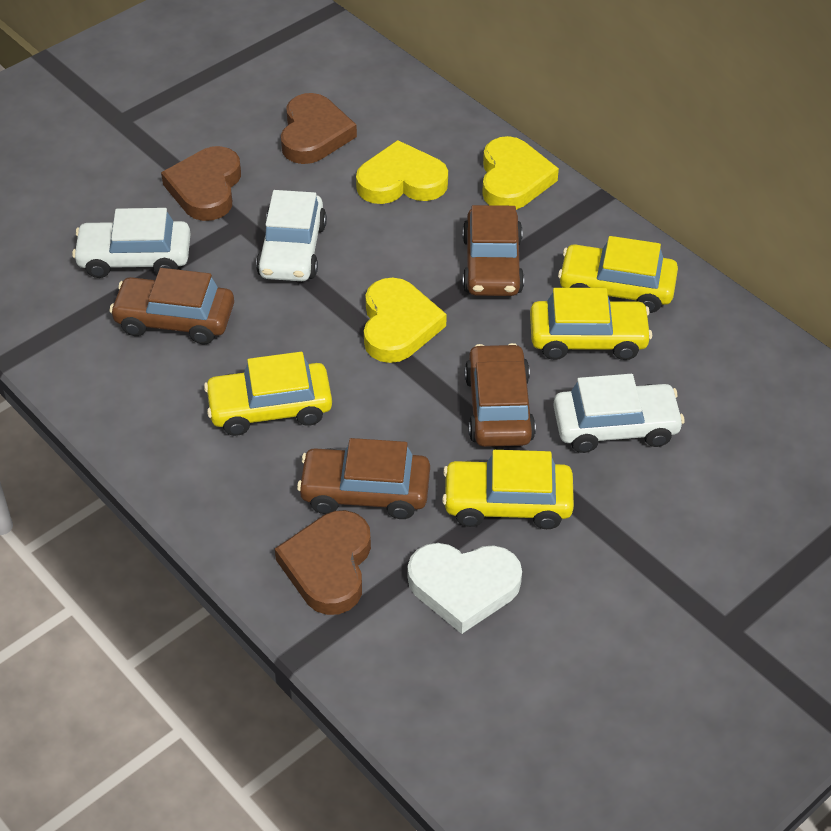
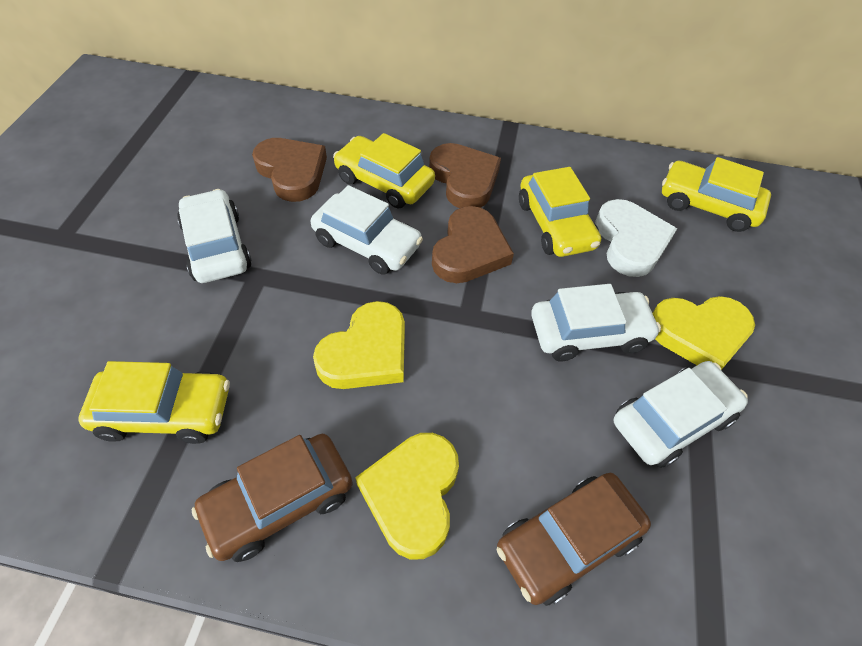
brown car: [110,268,234,344] [297,438,430,519] [462,205,524,296] [464,343,536,447] = 4 -> [192,434,353,562] [497,473,651,606] = 2
white car: [72,208,191,278] [256,190,327,281] [553,374,685,453] = 3 -> [177,189,252,283] [311,185,423,275] [531,284,661,361] [614,361,748,468] = 4

